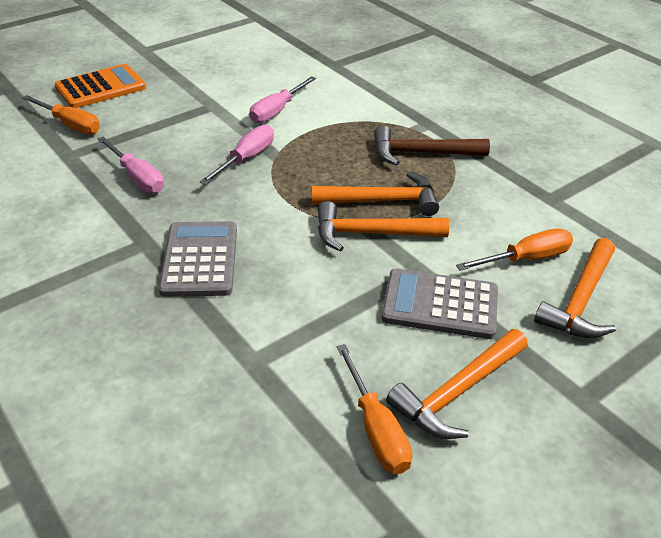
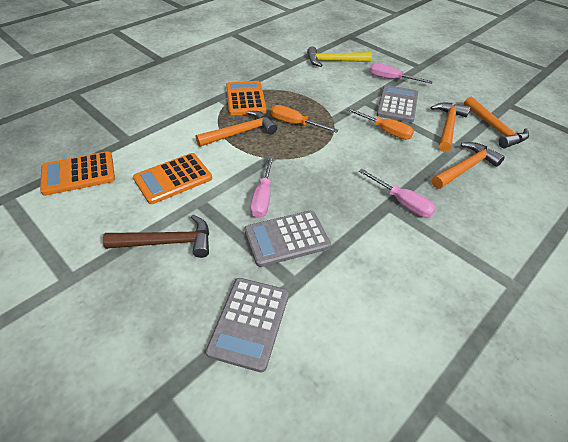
grey calculator: [159,221,237,297] [381,268,498,339] = 2 -> [206,278,289,372] [244,211,331,267] [376,85,418,123] = 3
orange calculator: [55,64,146,108] = 1 -> [40,151,115,196] [133,153,212,204] [226,81,267,116] = 3
orange screwdriver: [22,95,100,134] [337,344,412,474] [456,229,573,271] = 3 -> [271,105,339,133] [346,108,414,140] = 2
yellow hammer: none = 0 -> [307,46,371,67] = 1

